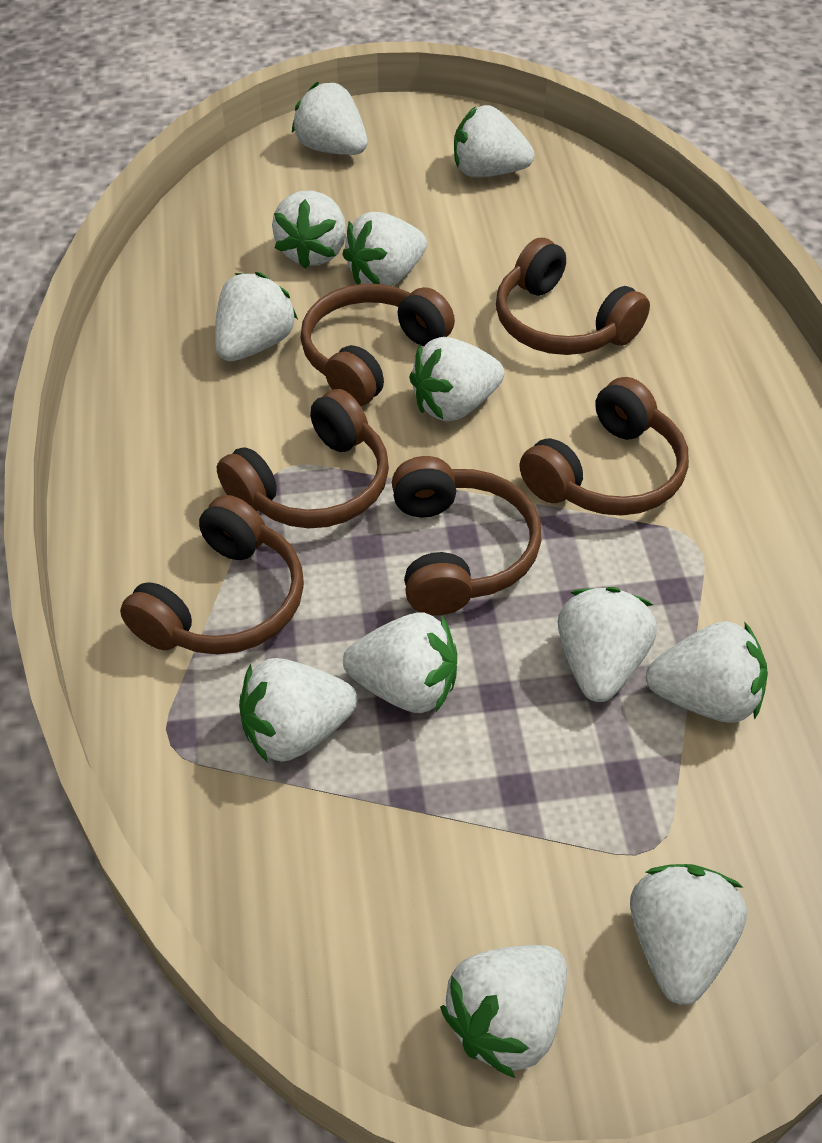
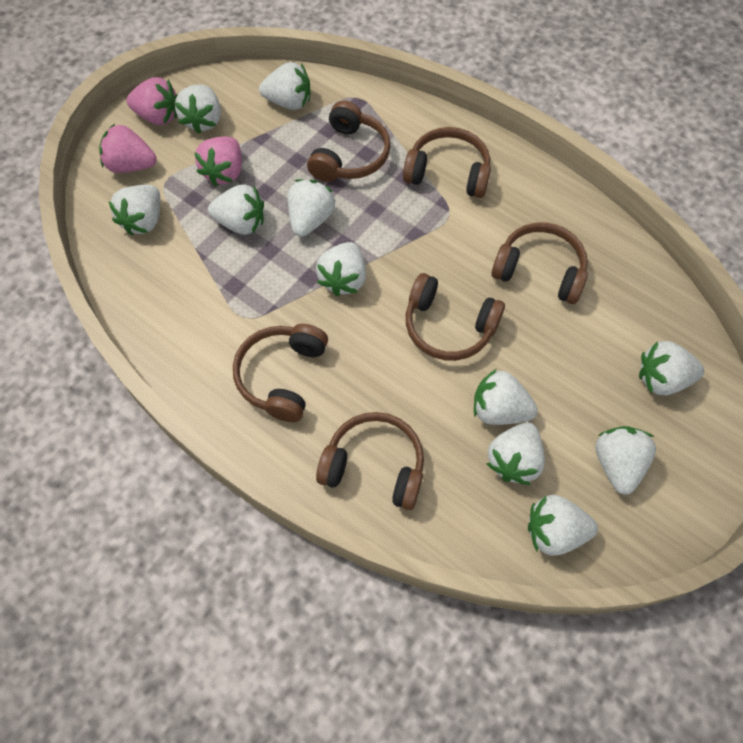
pink strawberry: none = 0 -> [99,124,157,173] [126,77,177,125] [194,137,242,186] = 3
white strawberry: [215,272,298,361] [239,658,358,763] [272,191,346,269] [292,82,368,155] [342,212,427,286] [343,612,457,713] [409,337,504,422] [440,945,567,1078] [454,105,534,178] [558,587,657,702] [630,864,747,1005] [646,621,768,723] = 12 -> [108,185,160,235] [175,84,221,134] [208,185,264,235] [259,62,310,110] [288,179,335,237] [316,242,366,296] [474,369,538,425] [486,422,545,485] [528,495,598,556] [596,426,656,495] [639,341,704,395] = 11

